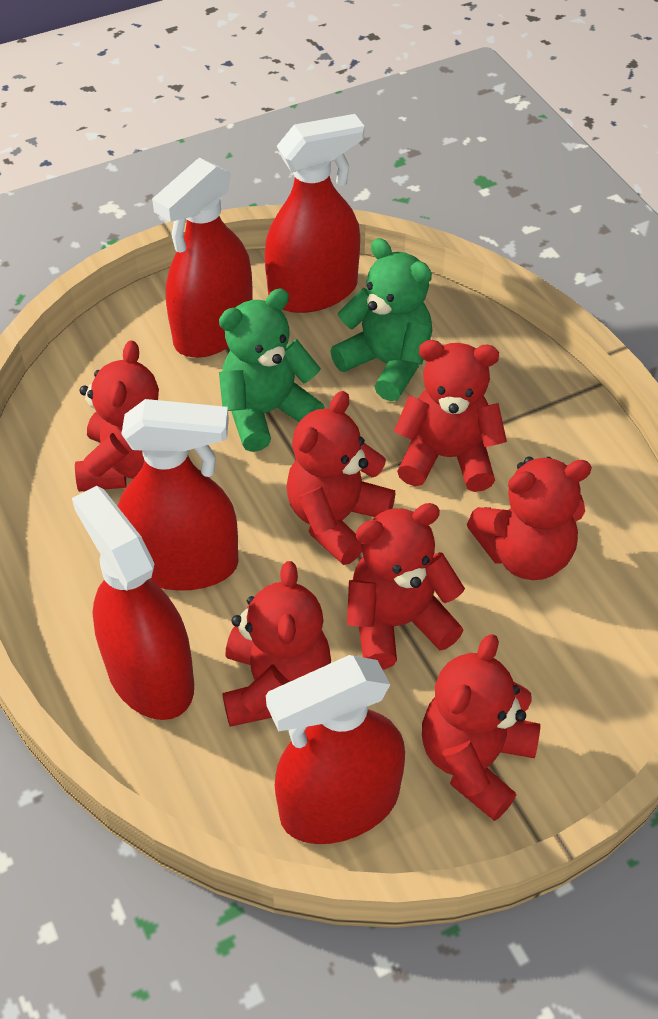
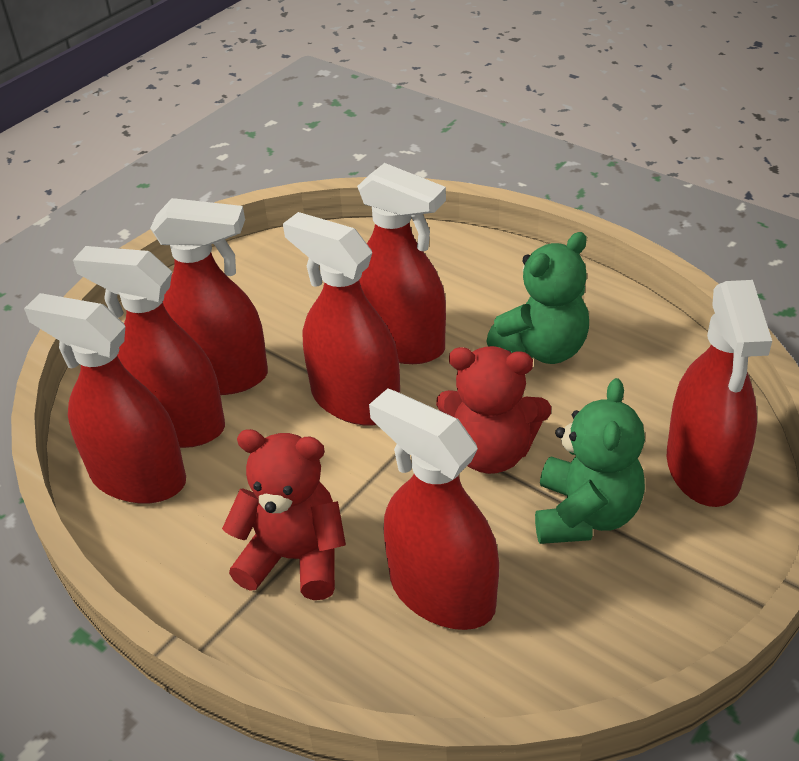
red spray bottle: [72,486,194,720] [118,399,238,591] [152,158,252,358] [265,114,365,313] [266,655,405,844] = 5 -> [24,293,186,504] [73,246,225,448] [150,198,268,395] [283,212,400,426] [357,163,446,364] [369,389,499,630] [666,280,772,507] = 7
red teddy bear: [75,340,159,492] [222,561,331,727] [286,391,396,565] [347,503,465,670] [394,340,507,492] [422,634,541,821] [467,457,592,580] = 7 -> [222,429,346,600] [436,346,551,474] = 2

